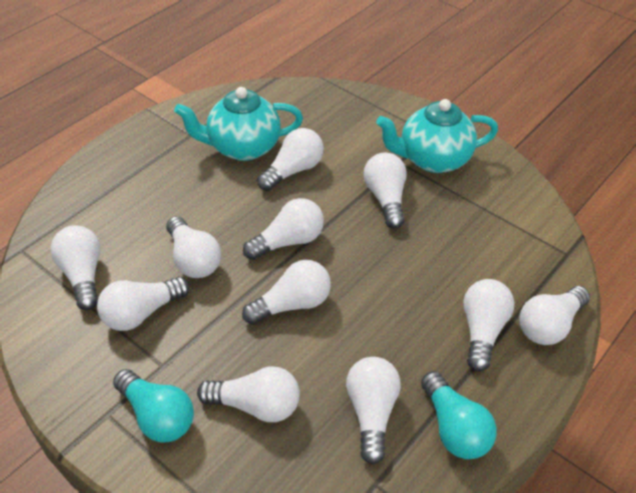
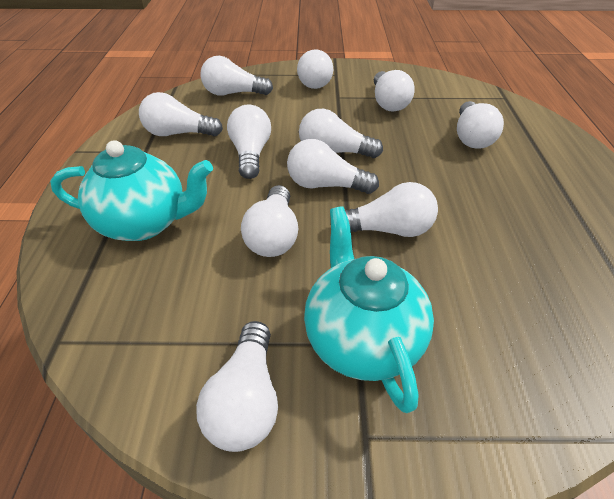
turquoise light bulb: [113,369,194,443] [421,371,497,459] = 2 -> none = 0

